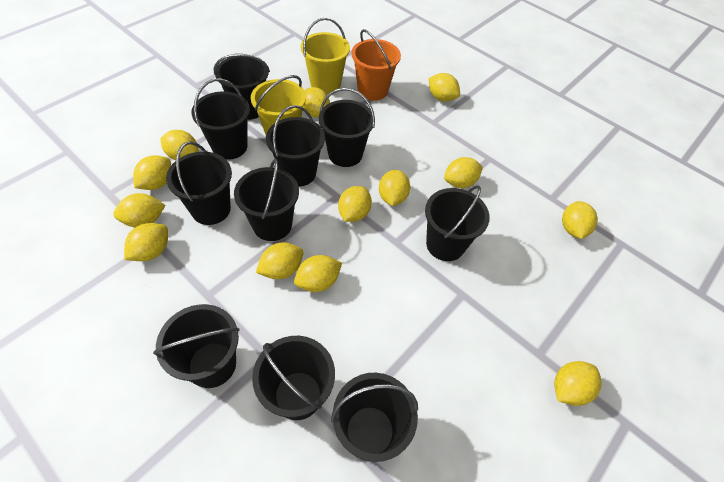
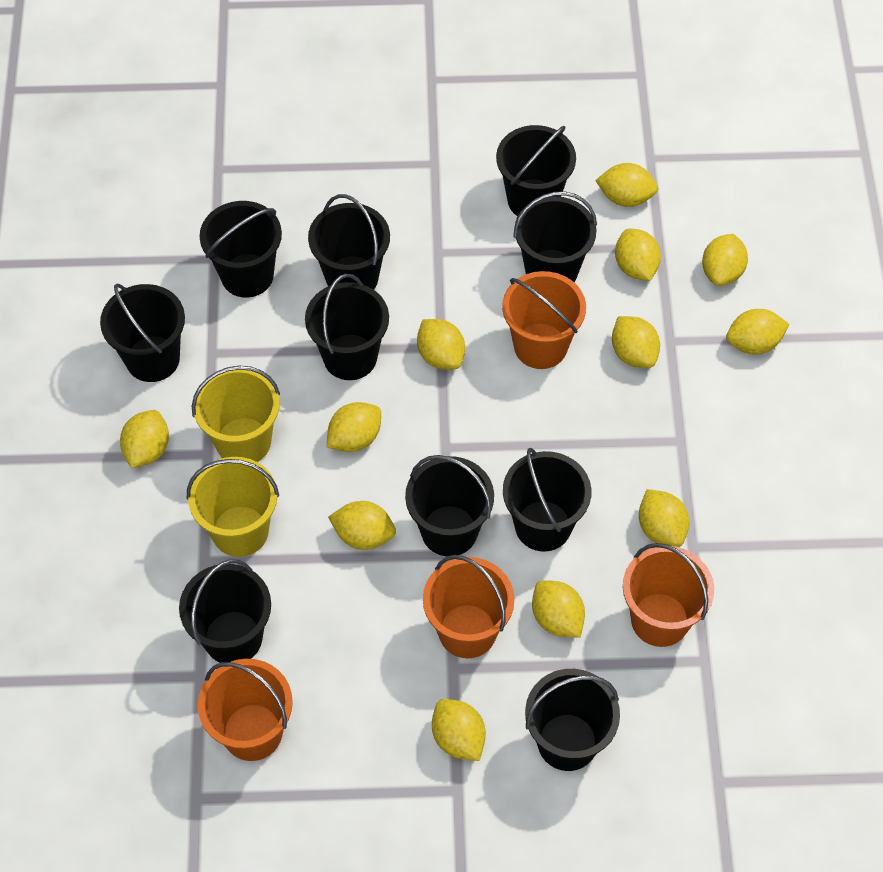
orange bucket: [351,29,401,101] = 1 -> [198,659,293,761] [423,555,515,658] [502,271,586,369] [623,543,714,647] = 4
yellow lemon: [113,193,166,227] [124,223,168,261] [133,155,171,190] [160,130,199,160] [256,242,303,279] [294,255,342,292] [303,87,330,117] [338,186,372,222] [379,170,410,206] [429,73,460,102] [444,157,483,188] [554,361,602,406] [562,201,598,239] = 13 -> [120,410,169,468] [327,402,381,452] [328,501,396,550] [417,319,465,370] [432,699,486,761] [532,580,585,638] [595,163,658,207] [612,316,660,368] [615,229,661,281] [639,489,689,547] [702,234,748,286] [726,309,789,354] = 12

